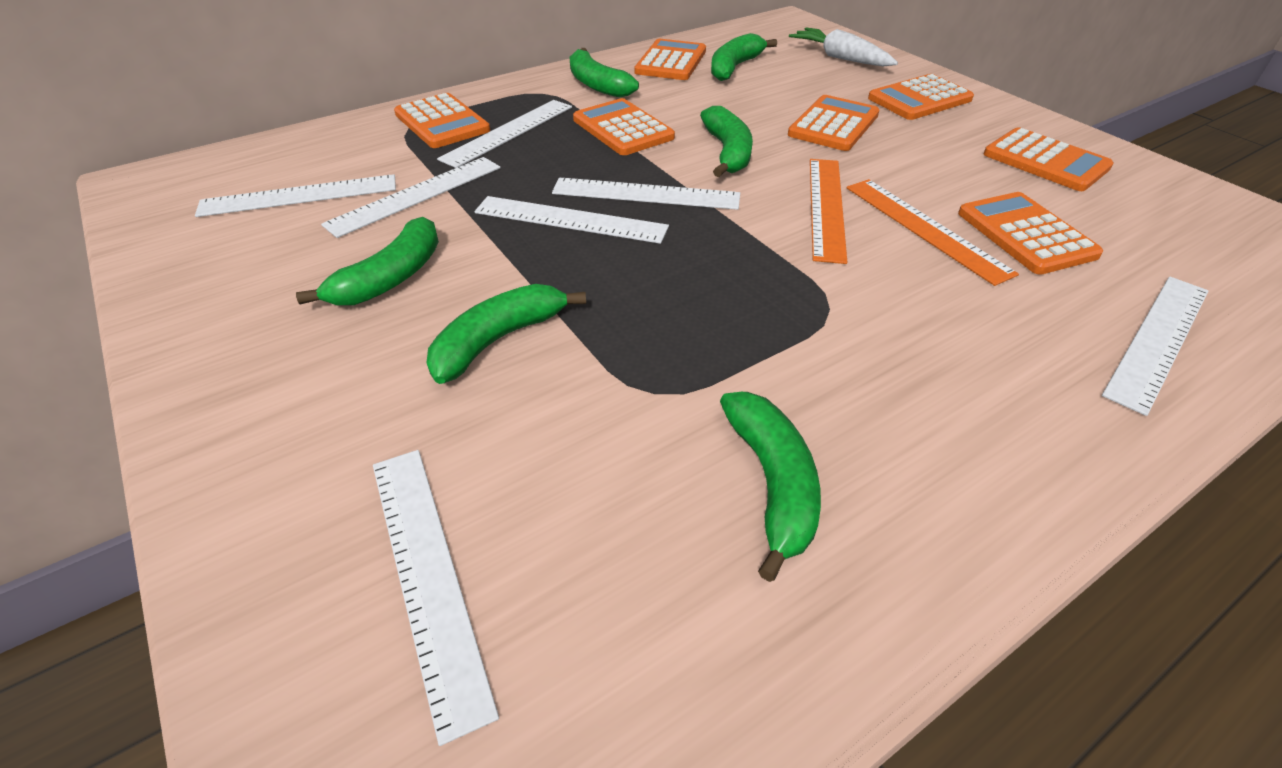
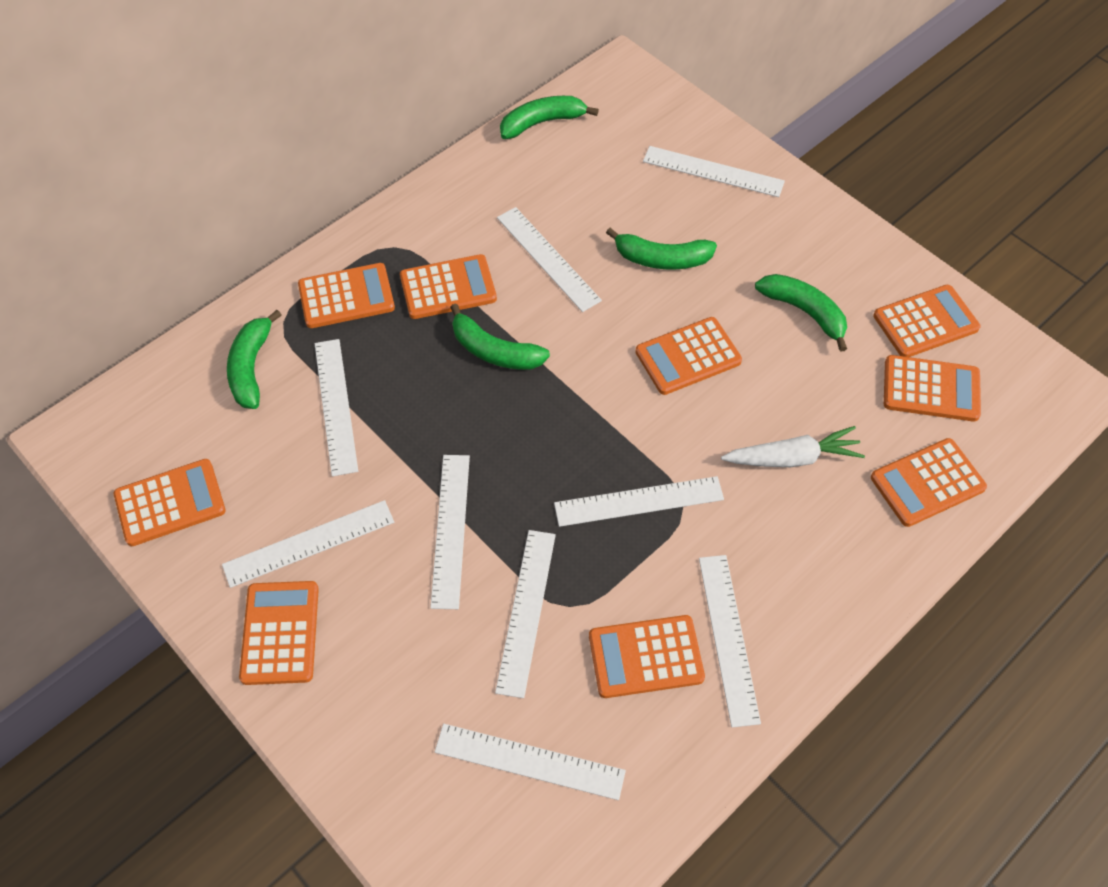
green banana: [296,217,439,305] [427,284,586,384] [569,48,639,98] [700,106,753,177] [711,33,777,81] [720,392,821,582] = 6 -> [227,310,281,409] [450,303,550,370] [500,96,599,139] [606,227,717,270] [755,274,847,352] = 5
orange calculator: [394,93,490,148] [573,98,675,155] [634,39,706,80] [788,95,879,151] [868,74,974,120] [958,192,1103,275] [983,127,1113,191] = 7 -> [114,459,226,546] [239,581,319,685] [298,263,395,328] [400,254,497,319] [589,615,705,698] [635,317,742,395] [871,438,987,527] [873,285,980,357] [884,355,981,422] = 9
orange ruler: [810,159,847,264] [846,179,1019,286] = 2 -> none = 0
white ruler: [195,174,396,217] [321,157,501,238] [373,450,499,746] [437,100,572,168] [474,196,669,244] [552,178,740,210] [1102,277,1208,416] = 7 -> [222,500,394,588] [315,339,358,477] [430,455,470,609] [435,724,626,800] [495,530,556,698] [497,207,602,312] [554,476,724,527] [643,146,785,197] [699,555,761,727] = 9

